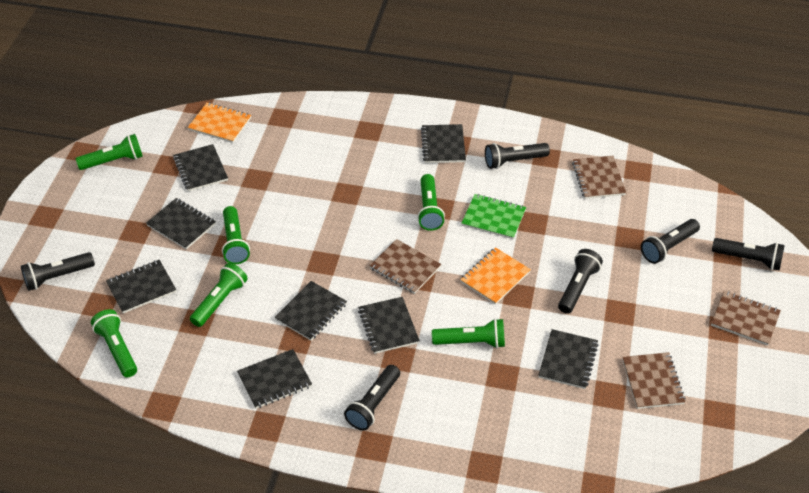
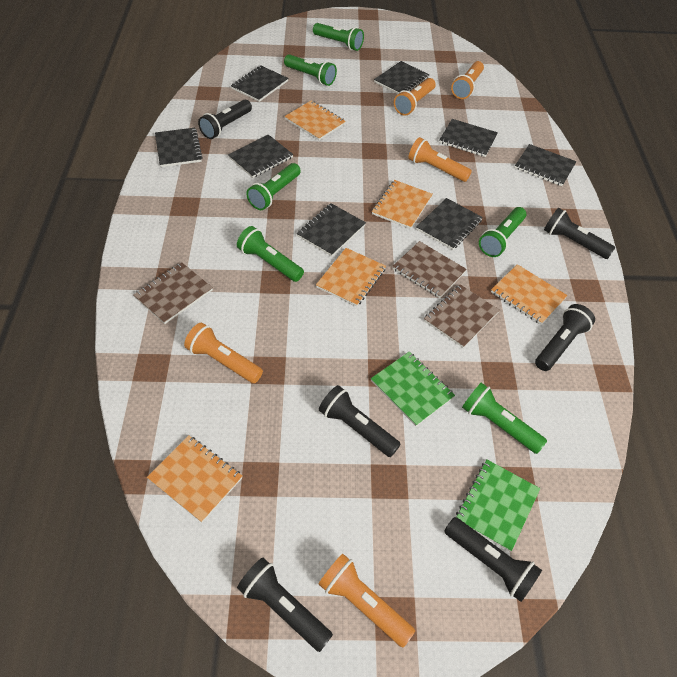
brown notebook: [369,239,441,294] [572,156,626,199] [622,352,686,409] [711,291,781,346] = 4 -> [133,262,213,324] [392,241,467,298] [424,284,500,348] = 3
green notebook: [461,194,526,239] = 1 -> [371,352,455,426] [456,460,540,552] = 2
orange flashlight: none = 0 -> [184,323,263,383] [319,554,415,647] [394,78,436,116] [408,137,472,182] [451,61,484,99] = 5
orange notebook: [188,103,251,143] [460,247,531,305] = 2 -> [147,435,243,522] [284,100,346,140] [316,248,386,307] [372,180,433,229] [491,264,568,325] = 5

